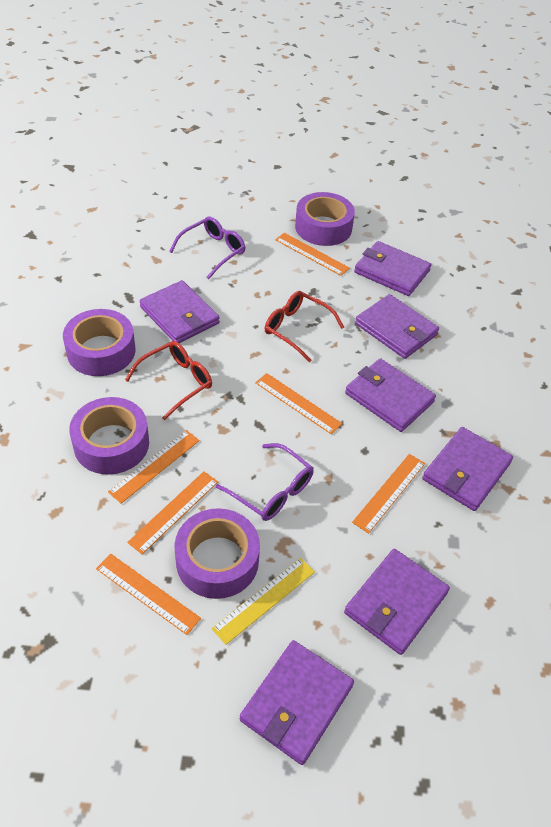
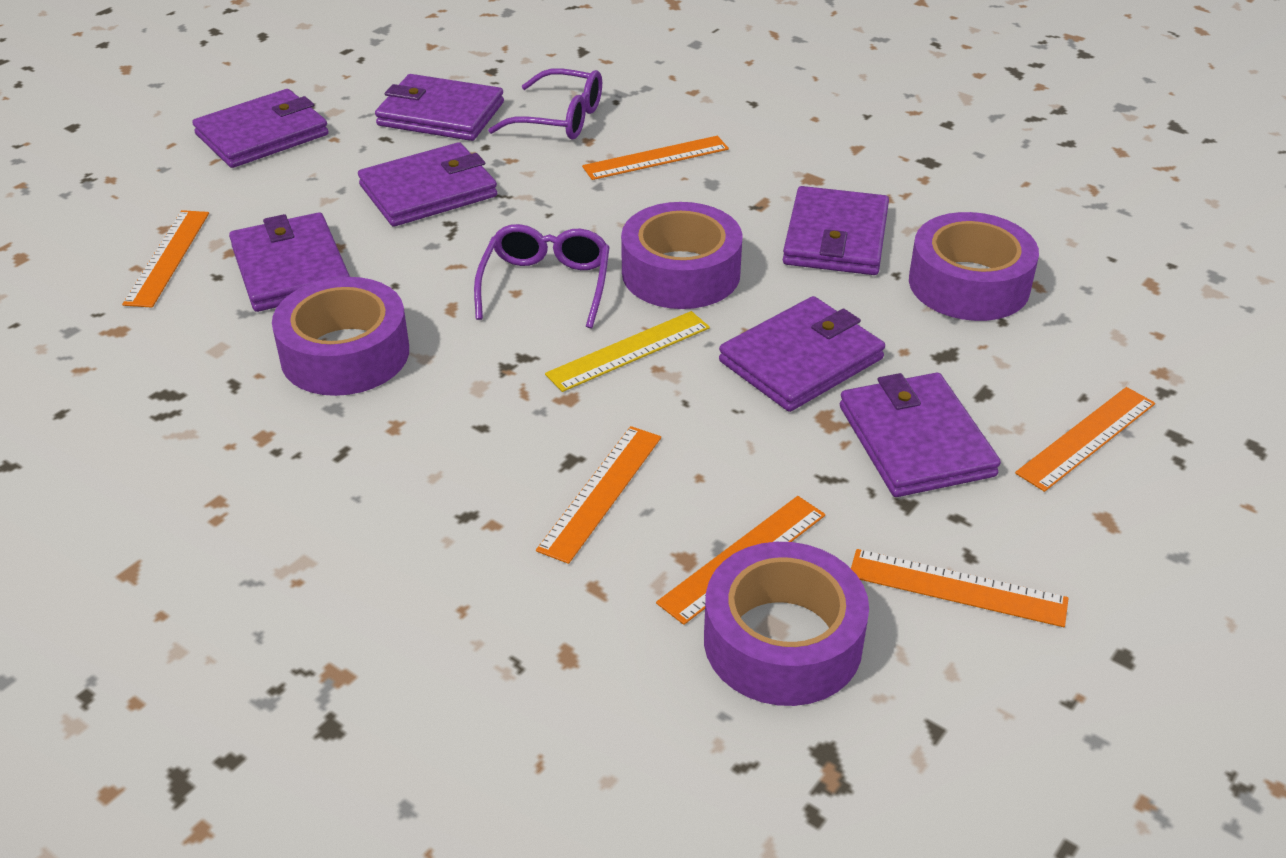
red glasses: [125,341,212,420] [264,291,344,362] = 2 -> none = 0

